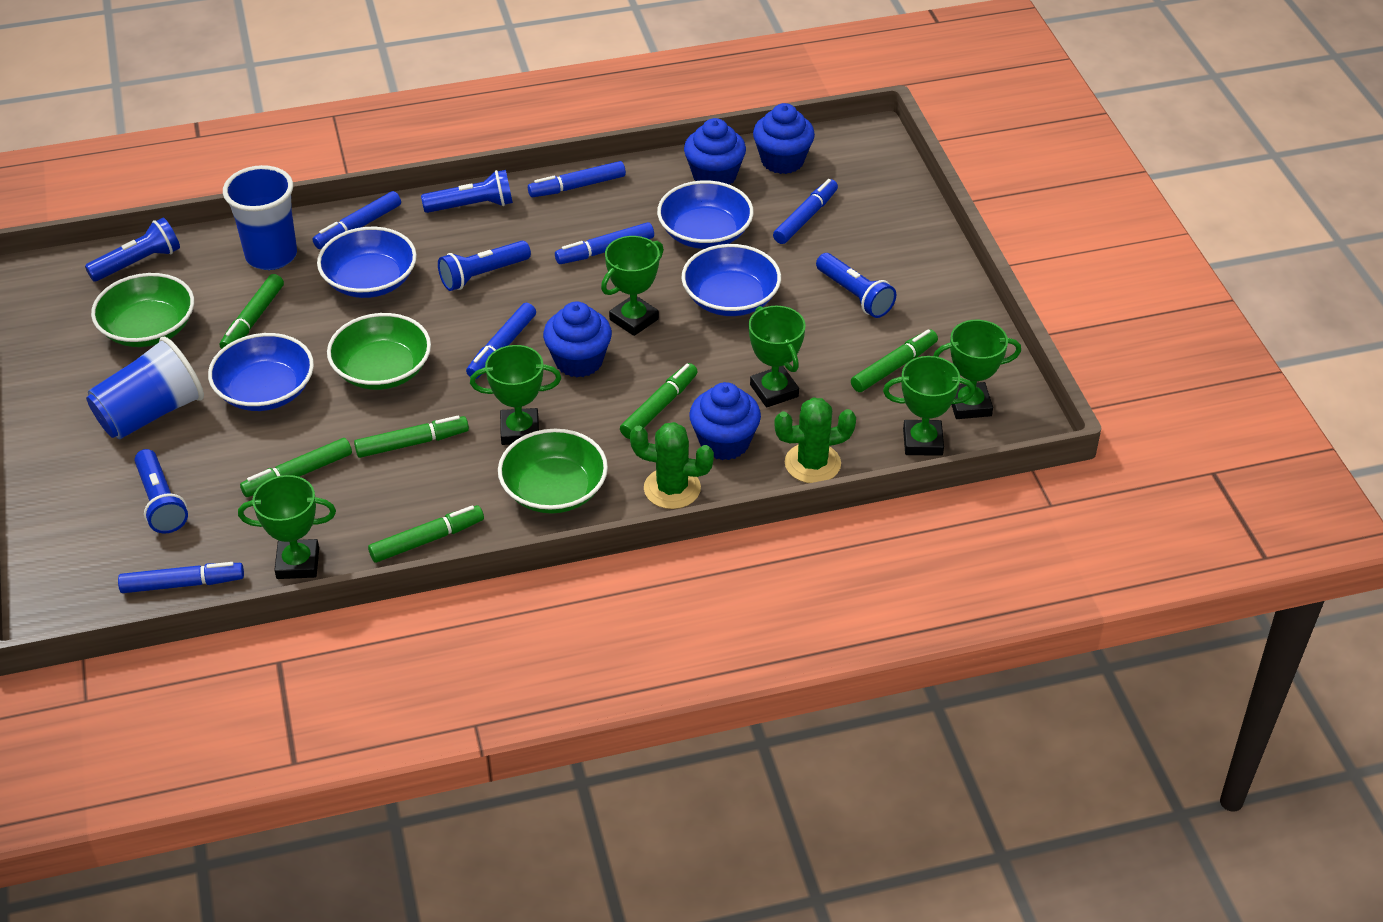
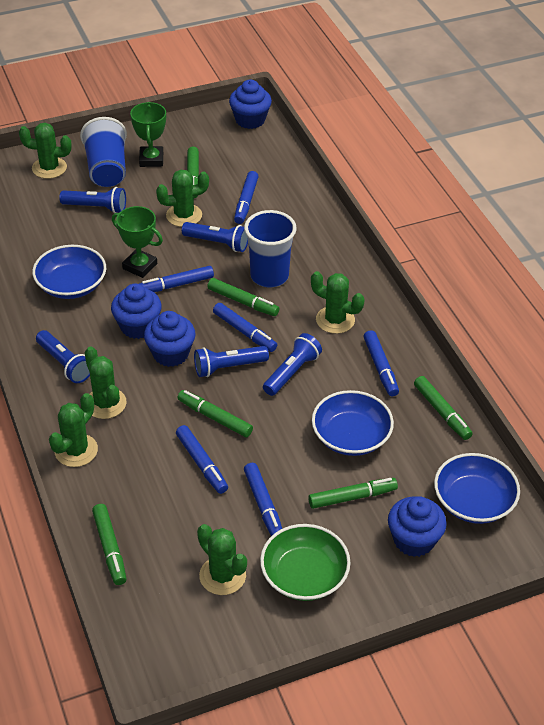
blue bowl: [208,333,314,411] [317,227,417,298] [657,180,754,249] [681,244,781,316] = 4 -> [32,245,106,299] [312,390,394,456] [434,453,520,524] = 3
green bowl: [91,273,194,347] [327,313,431,390] [498,429,608,514] = 3 -> [260,524,350,601] = 1
green cactus: [630,422,714,509] [774,397,856,483] = 2 -> [19,123,72,179] [49,393,98,467] [85,347,126,419] [156,170,209,227] [197,524,247,595] [311,271,365,334] = 6
green trophy: [238,475,336,579] [470,345,561,445] [601,236,664,336] [749,306,806,407] [883,356,975,456] [933,320,1021,419] = 6 -> [112,206,163,278] [130,102,166,167] = 2

